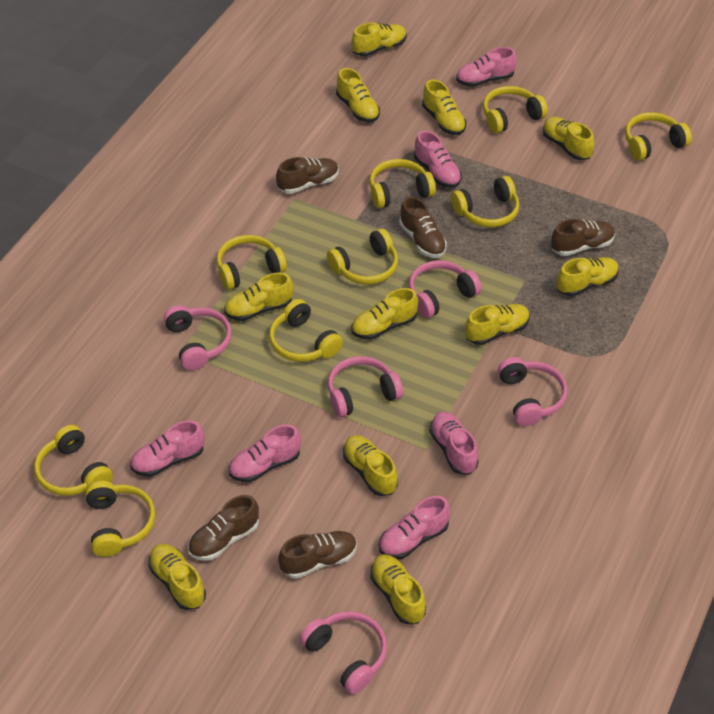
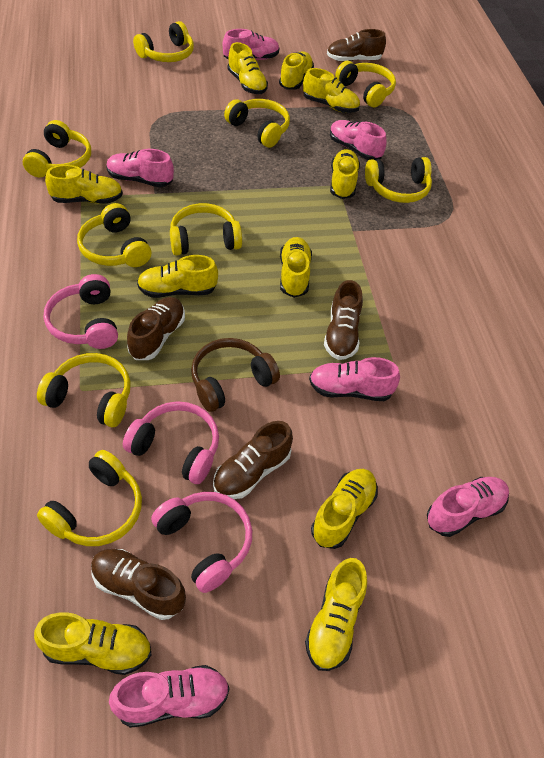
brown headphones: none = 0 -> [191,338,280,412] = 1
pink headphones: [164,305,232,370] [300,611,387,694] [328,356,403,417] [409,260,482,318] [498,357,568,426] = 5 -> [44,274,118,349] [123,401,219,484] [151,492,252,593] = 3
yellow shoe: [148,544,206,610] [224,273,294,321] [336,68,380,123] [343,435,398,496] [351,288,418,340] [352,23,407,56] [370,554,426,624] [422,79,466,135] [465,304,530,345] [543,117,594,160] [557,257,619,297] = 11 -> [34,612,151,675] [45,165,123,204] [137,255,218,298] [228,42,268,94] [279,51,314,90] [280,237,312,298] [303,68,360,113] [305,558,367,671] [311,469,378,549] [330,149,360,199] = 10

